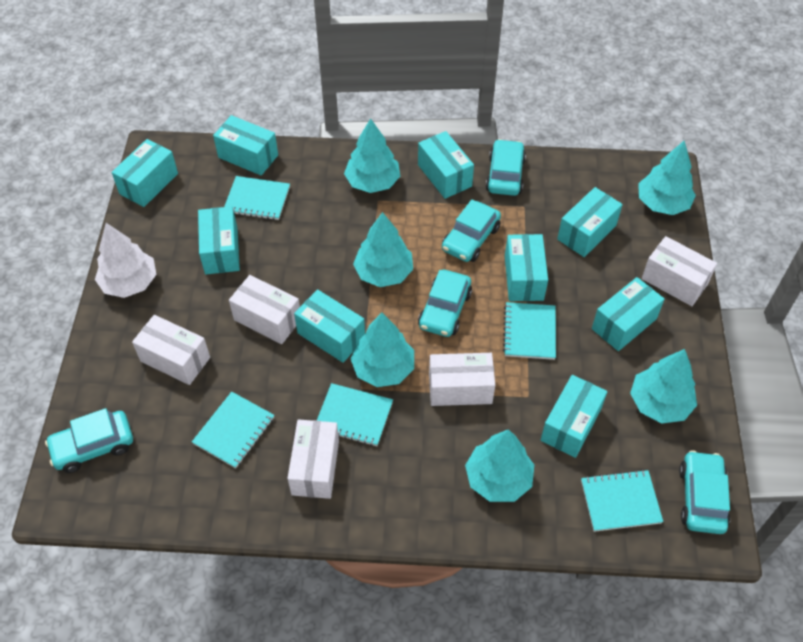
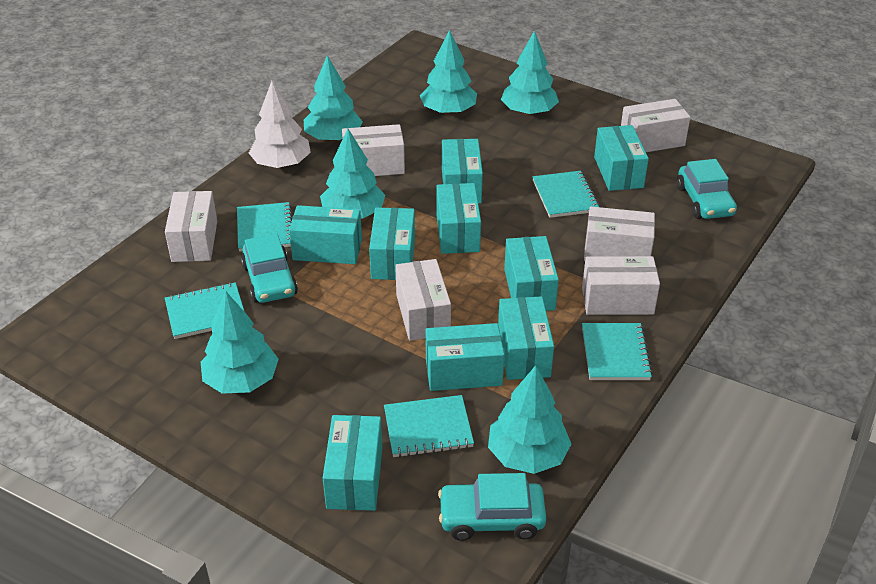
turquoise car: [45,408,133,473] [418,270,472,337] [442,200,501,262] [486,139,526,196] [679,450,730,534] = 5 -> [241,234,298,303] [438,473,546,541] [677,159,737,219] = 3
white box: [132,315,210,385] [229,275,300,344] [287,419,339,499] [429,353,495,406] [642,236,717,306] = 5 -> [165,191,217,262] [342,124,405,176] [395,259,451,341] [582,256,660,315] [584,207,655,261] [621,99,690,152] = 6

